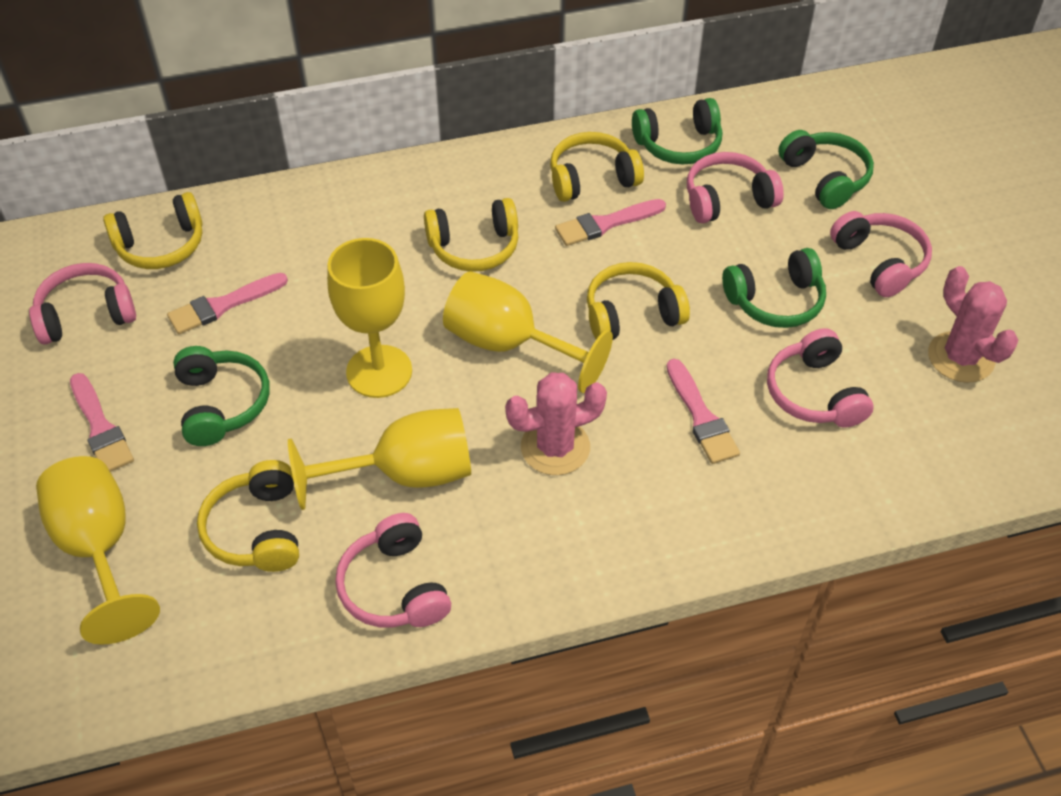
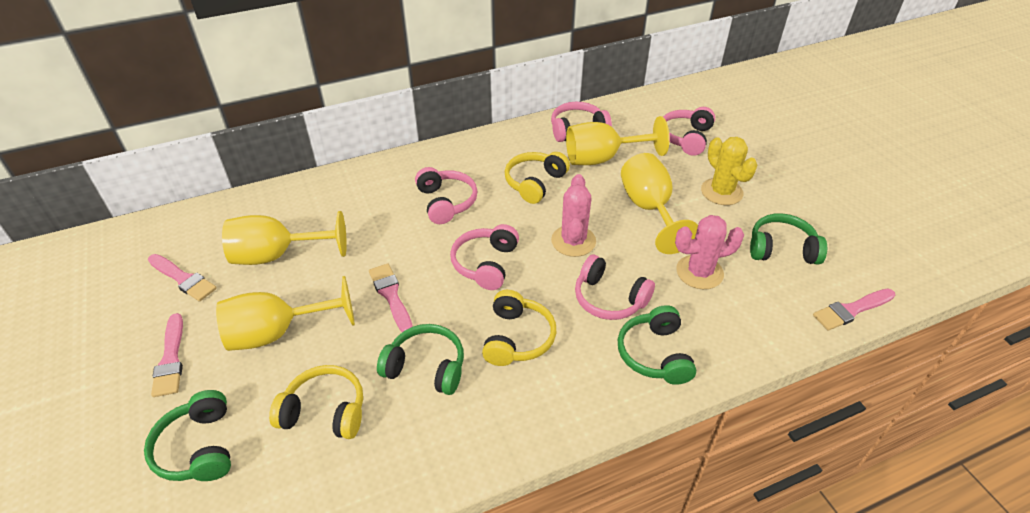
yellow cactus: none = 0 -> [701,137,757,205] = 1
yellow headphones: [103,192,202,269] [197,460,299,572] [424,198,518,272] [550,132,644,202] [587,262,690,340] = 5 -> [269,365,363,439] [482,290,556,366] [505,152,570,204] = 3

